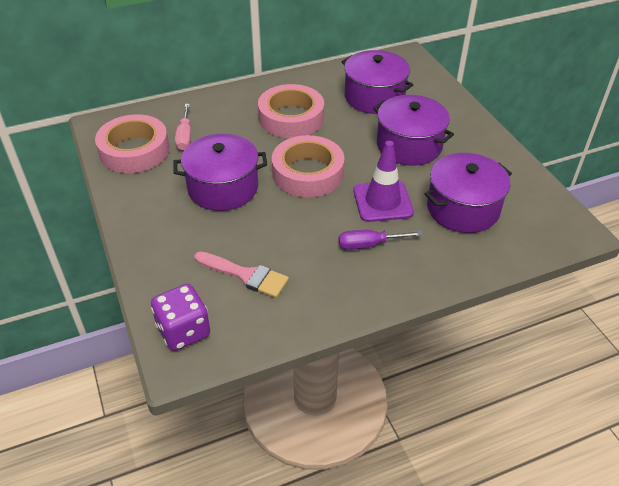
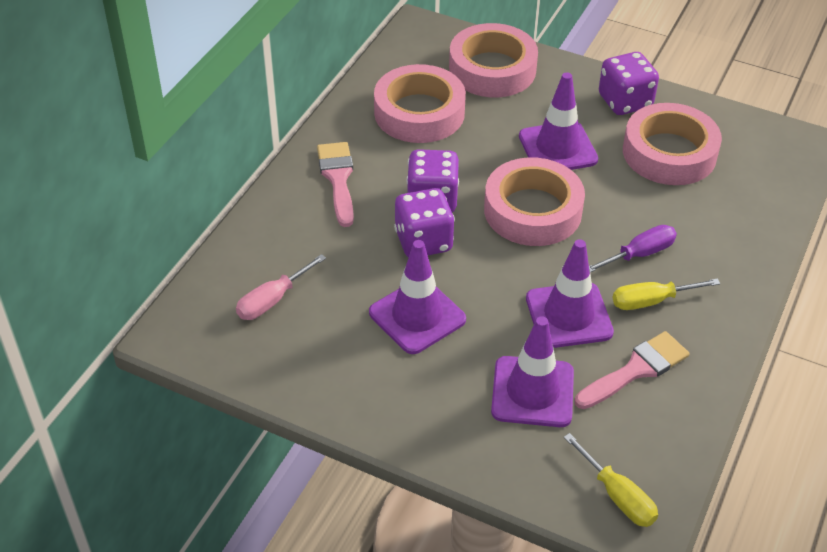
pink brush: [194,251,289,298] = 1 -> [317,142,354,227] [575,331,689,409] = 2
pink tape: [95,114,169,173] [258,84,324,138] [272,135,345,197] = 3 -> [374,64,466,143] [449,23,538,97] [484,157,585,246] [623,103,722,185] = 4
purple dice: [151,284,210,351] = 1 -> [394,188,455,257] [407,149,459,213] [599,52,659,115] = 3
purple pot: [173,134,267,211] [342,50,413,114] [373,95,454,165] [425,153,512,233] = 4 -> none = 0
purple traffic cone: [353,141,414,222] = 1 -> [369,240,466,354] [491,316,574,427] [519,72,598,170] [526,239,614,348] = 4
yellow screwdriver: none = 0 -> [563,433,658,527] [613,278,720,310] = 2

